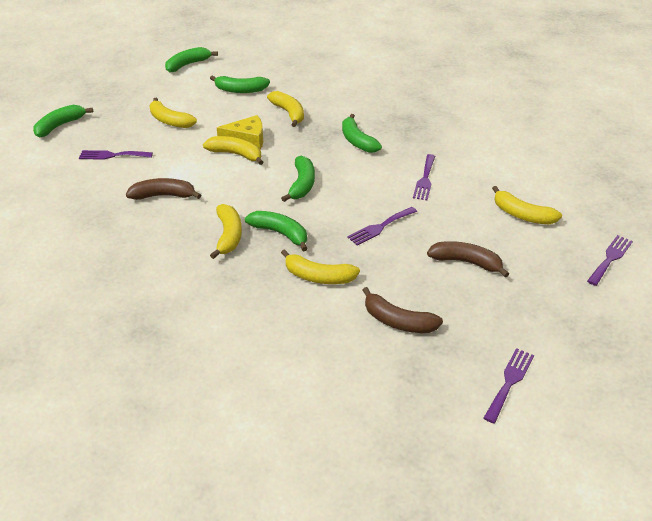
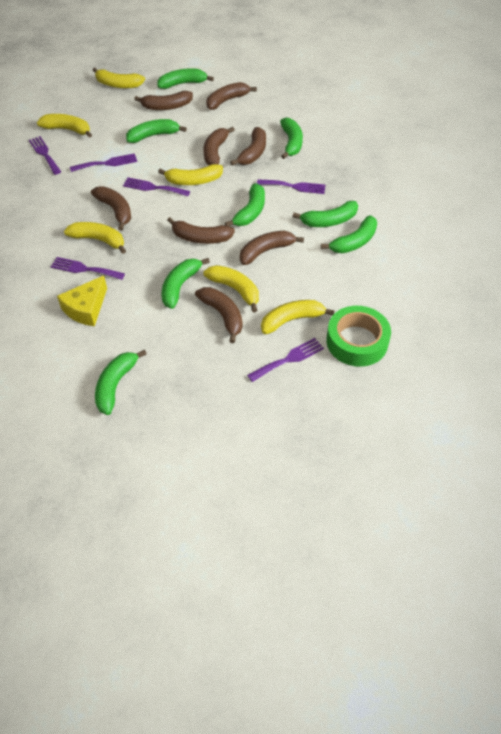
brown banana: [126,178,201,200] [362,287,443,333] [427,241,509,277] = 3 -> [91,186,131,231] [134,91,193,110] [167,217,235,244] [195,287,243,343] [203,127,235,165] [207,82,257,110] [230,127,266,165] [240,231,304,265] = 8
green banana: [33,105,93,137] [165,47,218,72] [210,76,270,93] [245,211,307,251] [281,156,315,202] [342,114,382,153] = 6 -> [95,350,147,415] [126,119,187,143] [157,68,214,89] [162,258,210,309] [225,183,265,226] [280,117,303,159] [292,201,358,227] [321,215,377,253] = 8
green tape: none = 0 -> [326,306,391,367] = 1
purple fork: [79,150,153,160] [347,207,417,246] [413,154,435,200] [484,348,534,424] [587,235,633,286] = 5 -> [29,136,61,175] [51,257,125,280] [70,153,137,172] [123,177,190,196] [247,338,324,382] [257,179,325,194] = 6

